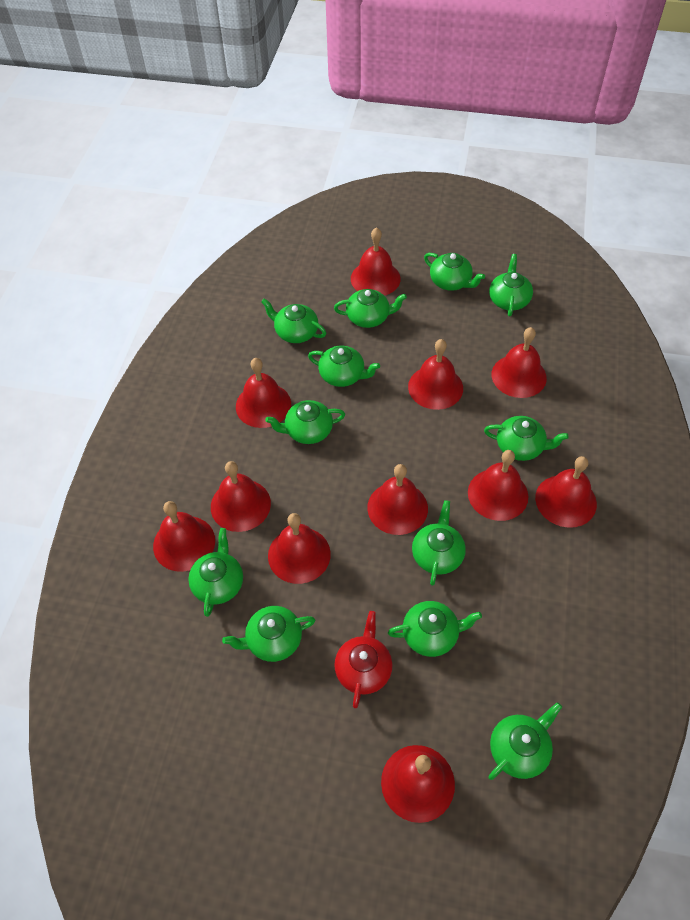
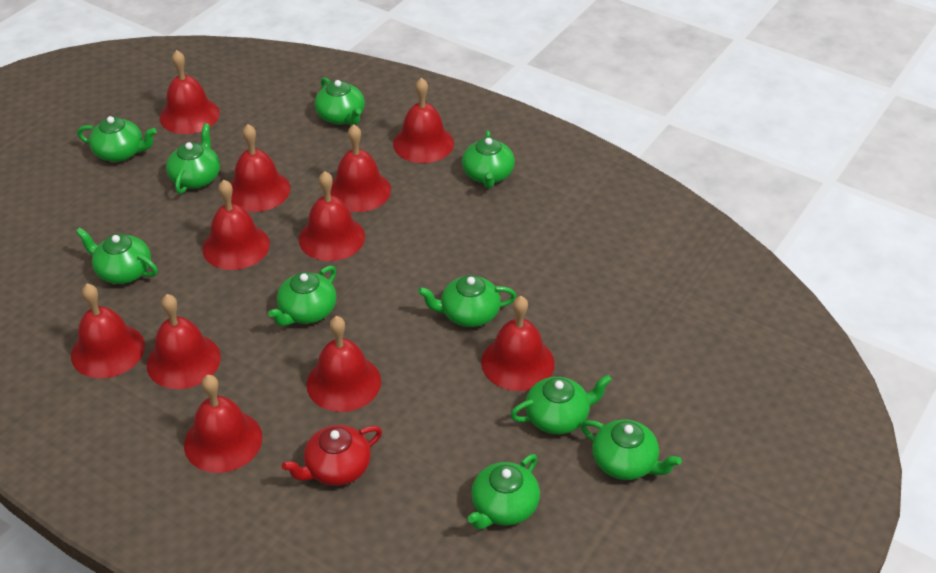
green teapot: [188,528,243,617] [222,606,316,662] [261,298,326,343] [265,400,345,444] [308,346,380,387] [334,289,407,328] [388,601,482,657] [412,500,466,586] [424,253,485,291] [484,416,569,461] [488,702,562,780] [489,254,533,317] = 12 -> [76,228,158,284] [77,116,157,162] [166,123,220,194] [268,266,336,326] [314,77,365,125] [418,275,516,327] [462,130,515,188] [467,454,540,530] [511,375,612,434] [581,419,682,480] = 10

